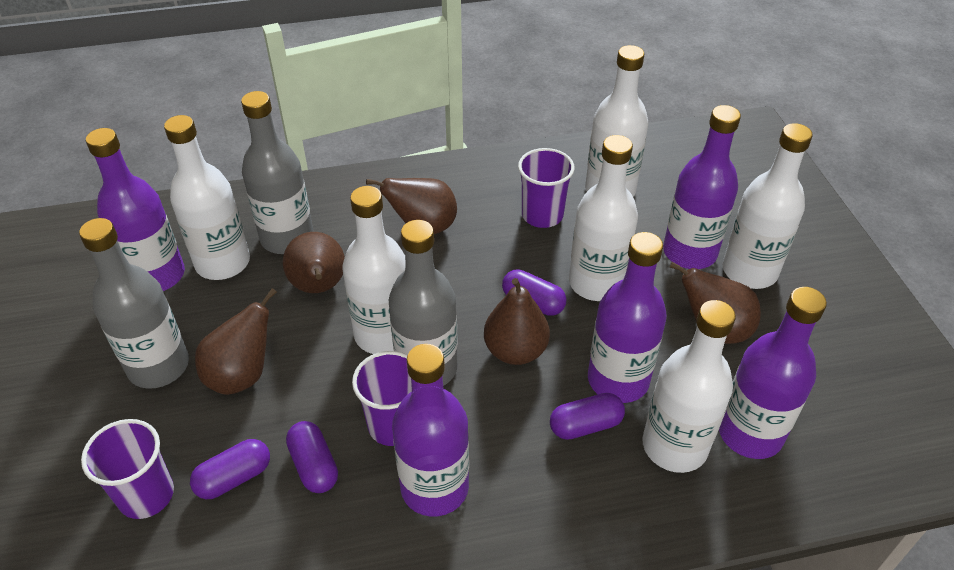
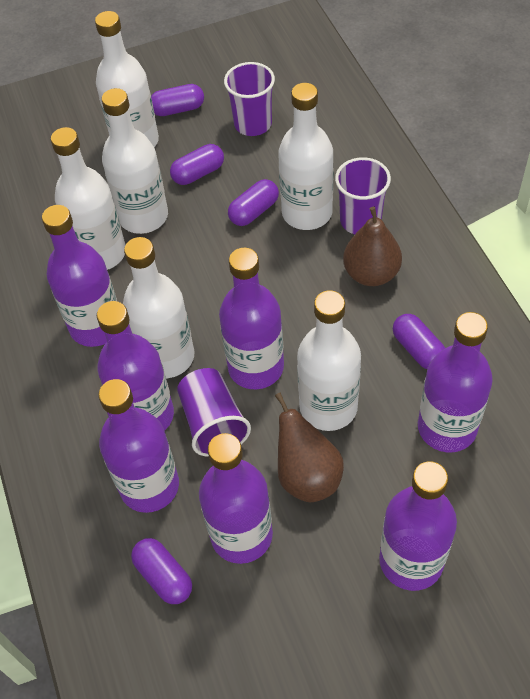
brown pear: [195,288,277,395] [283,232,345,293] [366,178,457,234] [484,278,550,365] [670,262,761,344] = 5 -> [275,393,344,502] [343,207,402,286] = 2
grey bottle: [79,218,189,389] [241,91,314,254] [389,220,458,386] = 3 -> none = 0
purple bottle: [86,128,185,291] [392,344,469,517] [588,232,667,403] [663,105,741,269] [719,287,827,459] = 5 -> [42,205,117,347] [97,301,174,431] [98,379,179,513] [199,433,273,564] [219,248,284,389] [379,461,457,591] [418,312,493,452] = 7
purple capsule: [190,439,270,499] [286,421,338,493] [502,269,566,316] [550,393,625,440] = 4 -> [131,538,192,604] [151,84,204,116] [170,144,224,185] [228,179,279,226] [393,314,445,369] = 5

